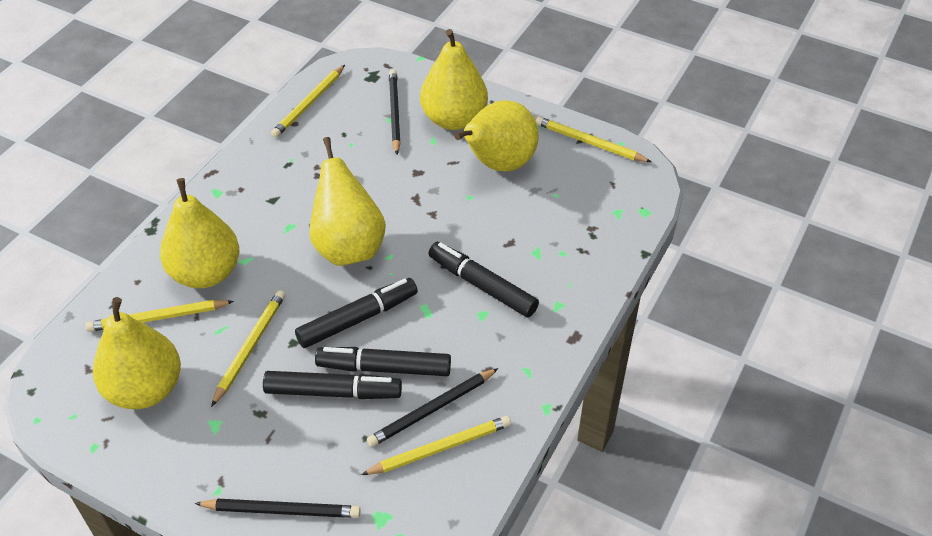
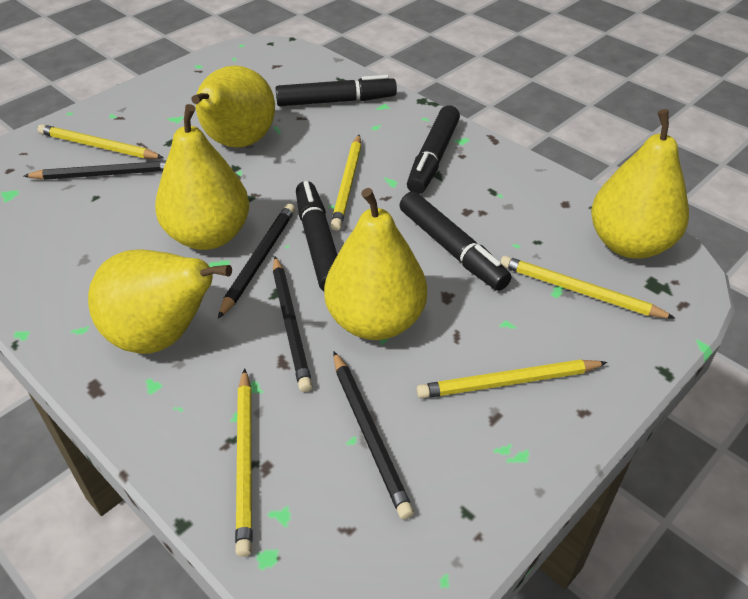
black pencil: [195,499,361,518] [367,368,499,447] [389,69,401,155] = 3 -> [24,160,167,180] [218,204,295,319] [273,256,313,392] [334,351,414,520] = 4

